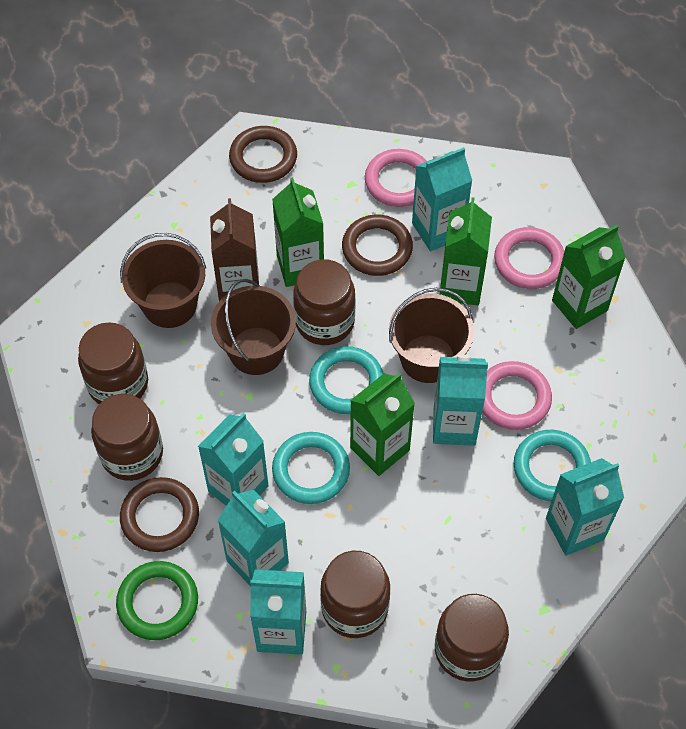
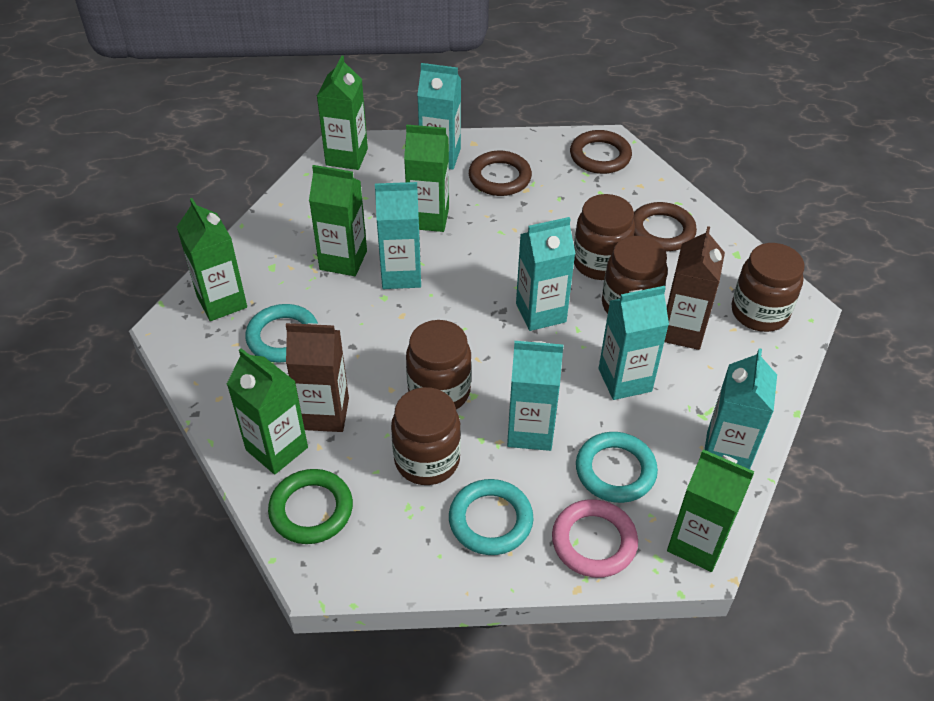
brown bucket: [120,233,206,328] [211,279,296,375] [389,288,474,383] = 3 -> none = 0
brown carton: [210,198,259,301] = 1 -> [286,323,349,432] [664,226,725,350] = 2
green carton: [272,177,324,287] [350,373,415,476] [440,197,492,305] [552,225,626,329] = 4 -> [177,198,247,321] [227,348,308,475] [309,165,367,276] [317,55,368,170] [404,125,449,232] [667,449,754,572] = 6
pink ring: [365,149,427,207] [482,361,552,430] [494,227,564,289] = 3 -> [552,499,638,578] = 1

